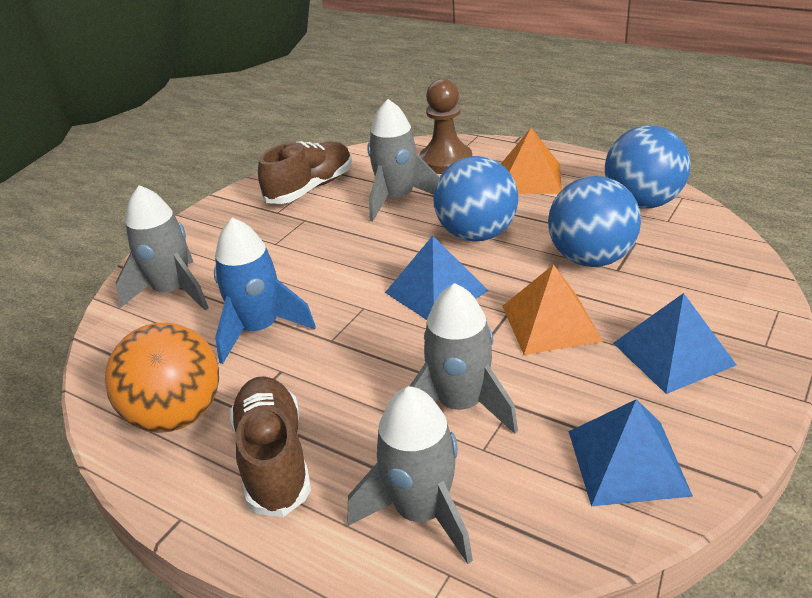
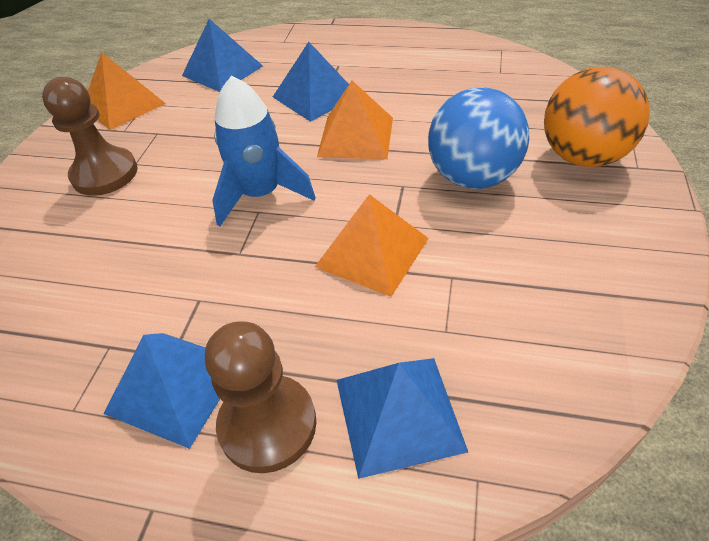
blue ball: [433,156,518,242] [548,176,641,267] [605,125,691,209] = 3 -> [428,87,530,189] = 1
blue pyramid: [385,236,488,320] [568,399,693,506] [613,293,736,394] = 3 -> [103,333,220,449] [182,19,263,92] [273,42,349,122] [337,358,468,479] = 4
brown pawn: [419,79,472,174] = 1 -> [42,77,138,196] [205,321,316,473] = 2
brown shoe: [229,376,311,517] [258,141,352,204] = 2 -> none = 0
grey rocket: [116,185,209,311] [348,386,473,564] [368,99,439,222] [410,283,518,434] = 4 -> none = 0
orange pyramid: [501,128,562,194] [502,264,603,355] = 2 -> [88,52,166,130] [315,194,429,297] [317,81,393,159] = 3

